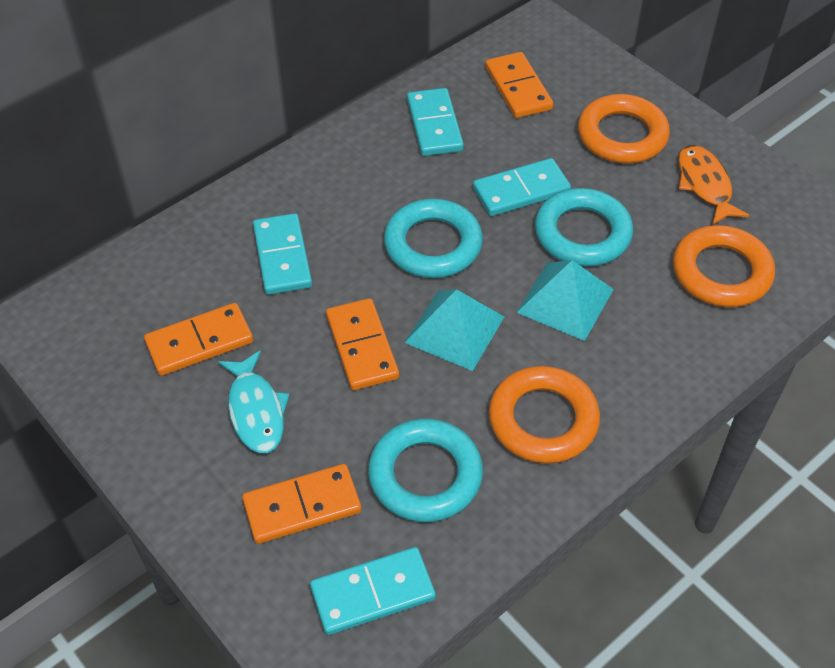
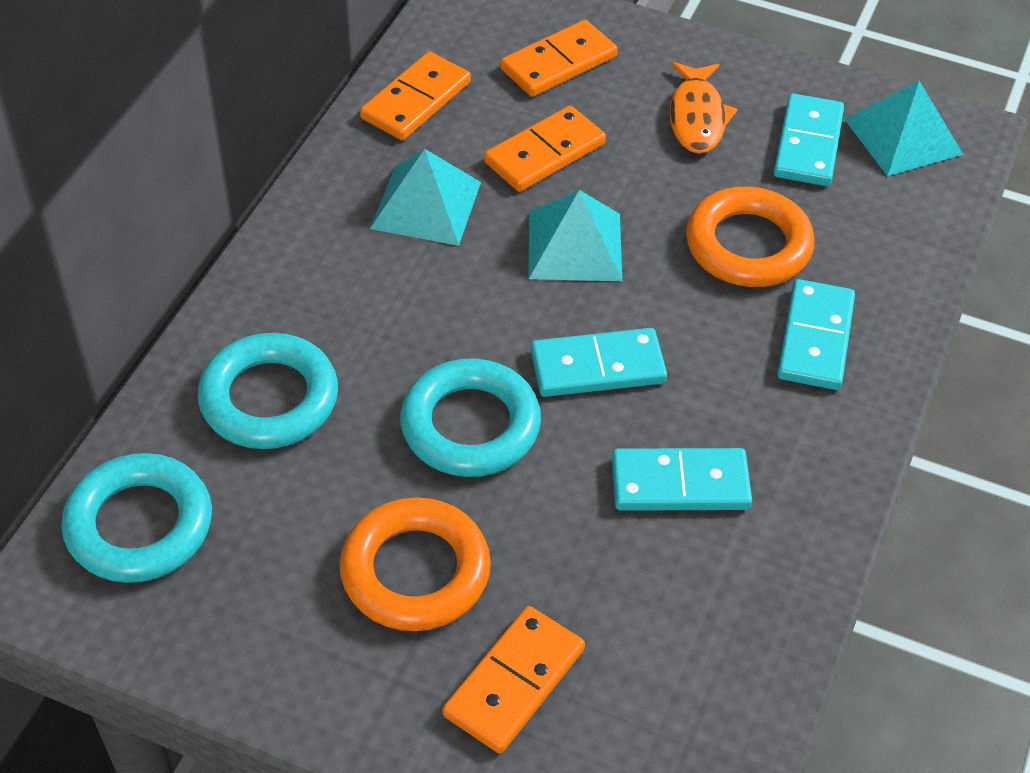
orange ring: [489,366,600,464] [578,94,670,163] [673,225,775,307] = 3 -> [340,497,491,631] [686,187,815,287] = 2
turquoise fish: [218,350,290,453] = 1 -> none = 0
turquoise pyramid: [404,289,504,371] [516,260,614,341] = 2 -> [370,149,481,246] [529,190,622,281] [844,81,963,176] = 3

